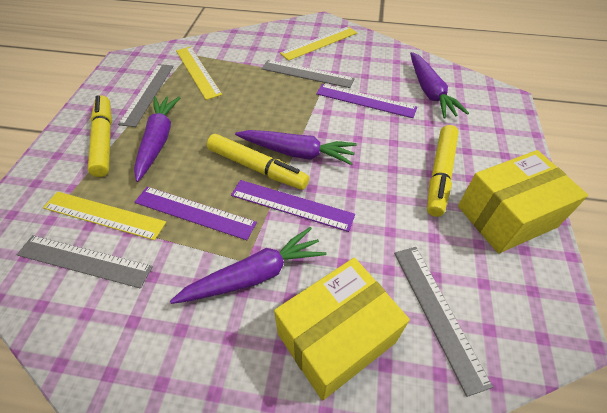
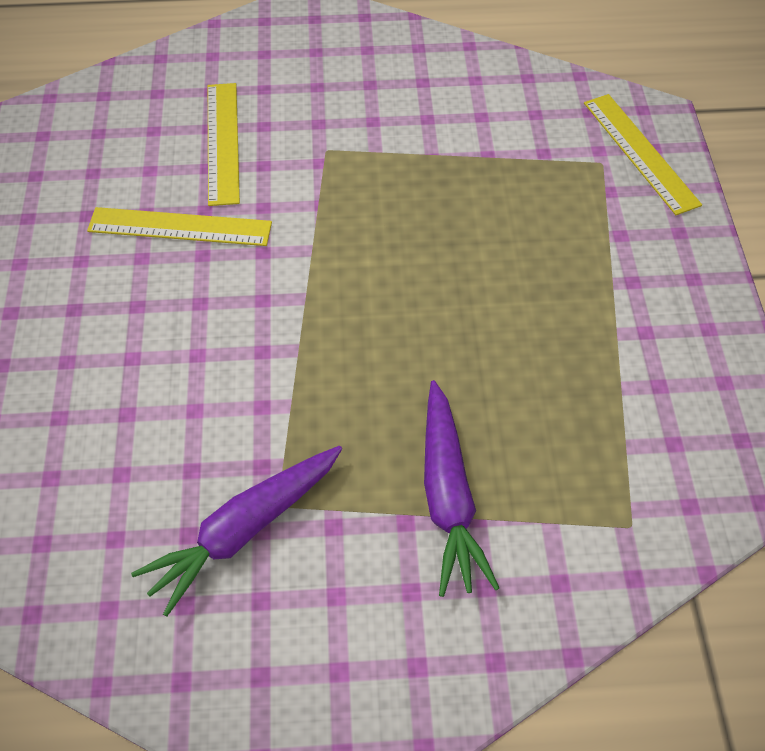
grey ruler: [17,235,153,288] [118,64,174,127] [262,60,355,88] [394,247,493,397] = 4 -> none = 0
purple carrot: [134,96,181,182] [170,227,327,304] [235,130,357,165] [410,52,469,119] = 4 -> [131,446,342,617] [424,380,499,597] = 2
purple ruler: [135,187,257,240] [231,180,355,232] [316,84,417,118] = 3 -> none = 0
yellow box: [274,258,410,400] [458,150,588,253] = 2 -> none = 0
yellow marker: [88,95,112,177] [207,134,309,190] [427,125,459,217] = 3 -> none = 0

